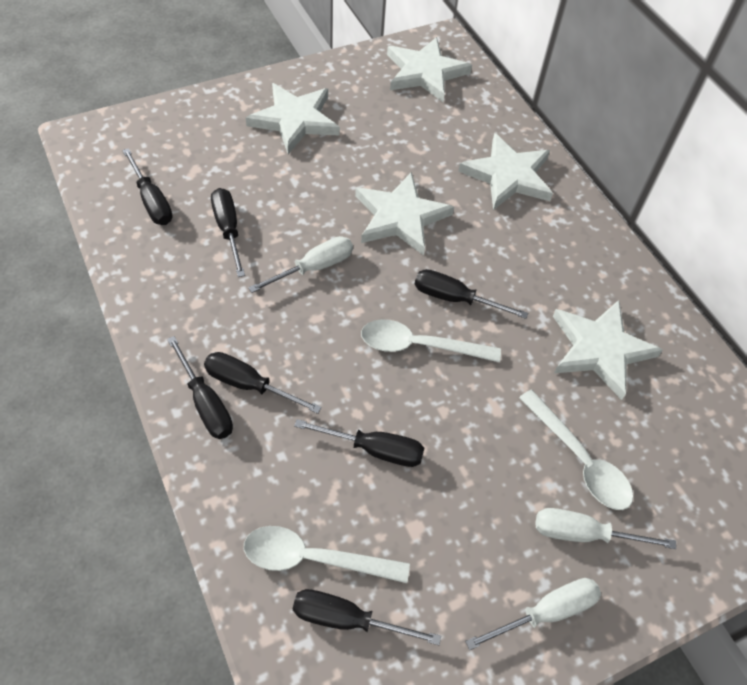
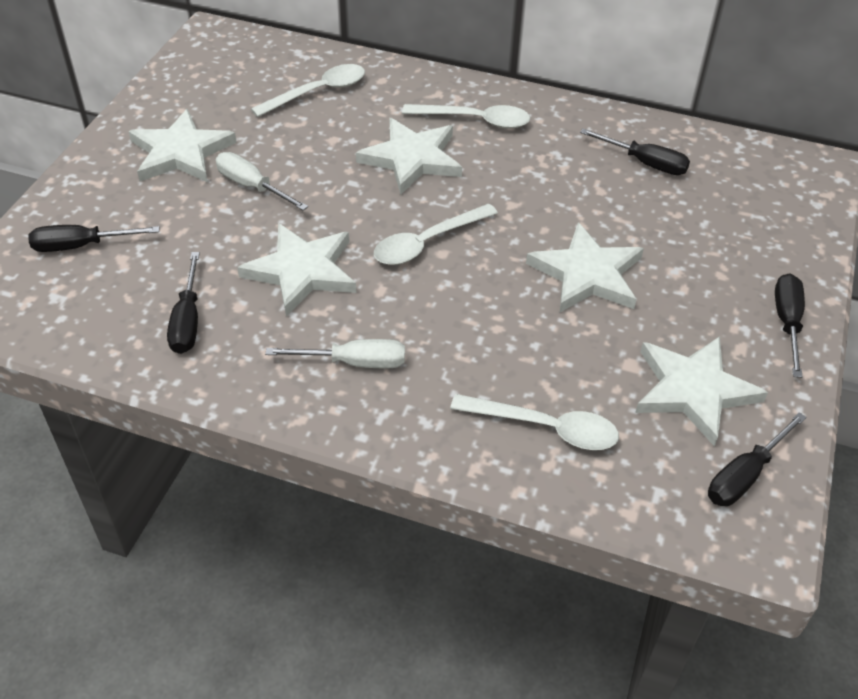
black screwdriver: [122,148,173,225] [167,336,233,439] [204,352,322,414] [211,188,245,277] [293,589,441,645] [294,419,424,467] [414,269,528,319] = 7 -> [28,225,159,252] [167,252,200,354] [580,129,690,175] [708,412,807,506] [775,274,805,378] = 5
white screwdriver: [248,236,353,293] [465,578,601,650] [535,508,676,549] = 3 -> [215,152,308,211] [265,339,405,369] = 2
white spoon: [244,526,410,583] [361,319,501,363] [519,390,633,510] = 3 -> [251,64,365,117] [374,204,498,265] [402,104,530,129] [450,394,619,450] = 4

